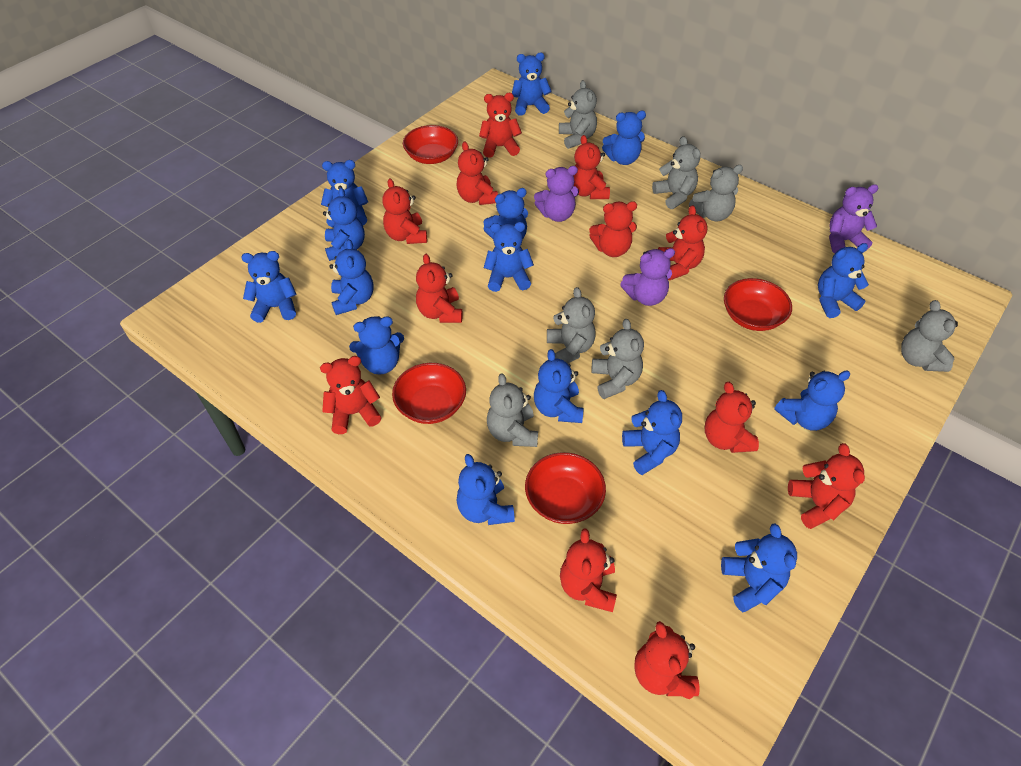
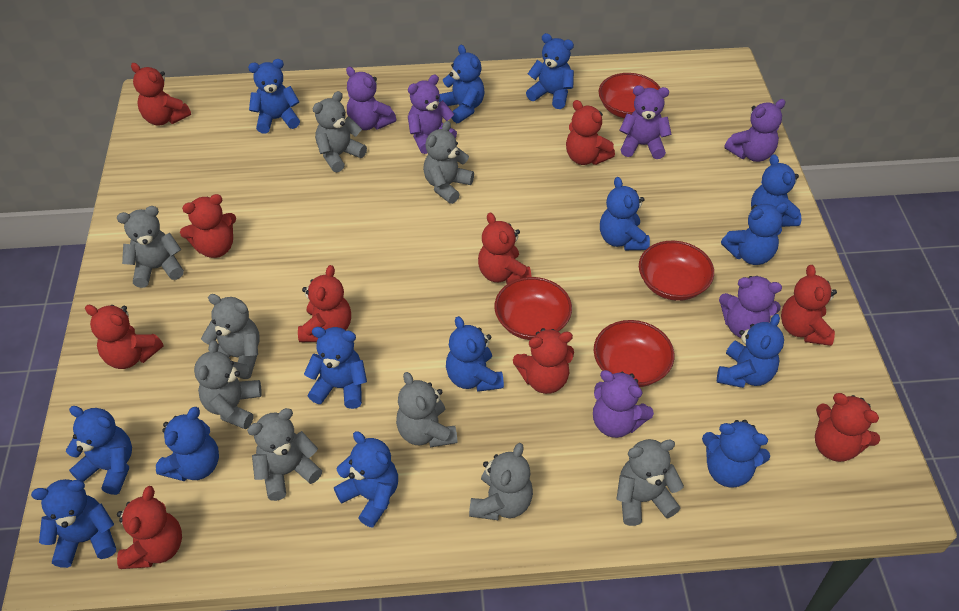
blue teddy bear: [241,251,296,323] [321,160,368,228] [323,188,365,261] [329,239,374,315] [349,316,404,374] [457,454,515,525] [483,188,528,240] [484,222,534,292] [512,53,552,116] [534,349,584,423] [602,111,646,165] [622,390,682,475] [721,523,797,612] [774,370,850,431] [818,243,869,318] = 15 -> [31,479,116,568] [66,406,132,495] [156,407,219,481] [248,59,300,133] [304,327,367,409] [334,431,398,528] [439,45,485,123] [446,316,504,392] [526,33,574,109] [600,177,650,250] [702,420,770,488] [717,314,784,388] [721,203,788,265] [751,154,801,227] = 14
grey teddy bear: [487,373,538,447] [547,287,596,364] [559,80,597,149] [591,319,644,399] [652,136,700,209] [689,165,743,221] [901,300,958,372] = 7 -> [117,206,184,288] [194,341,262,429] [201,294,260,379] [247,408,322,501] [313,91,367,172] [396,372,458,448] [423,121,474,204] [469,443,533,520] [616,439,684,526] = 9
purple teddy bear: [534,166,579,222] [620,248,675,306] [829,184,878,254] = 3 -> [346,67,396,130] [408,75,457,154] [593,370,654,438] [619,85,671,159] [719,276,782,338] [724,99,785,162] = 6
red teddy bear: [320,356,381,434] [382,179,427,244] [416,254,463,323] [456,141,498,205] [479,93,522,158] [560,529,617,612] [573,135,610,199] [589,201,637,257] [634,621,699,699] [658,205,708,280] [705,382,759,453] [788,443,865,529] = 12 -> [85,305,164,369] [117,486,182,569] [131,63,191,126] [180,194,236,258] [298,265,351,342] [478,212,532,284] [513,328,574,394] [566,100,615,165] [781,265,837,346] [815,393,880,462] = 10

